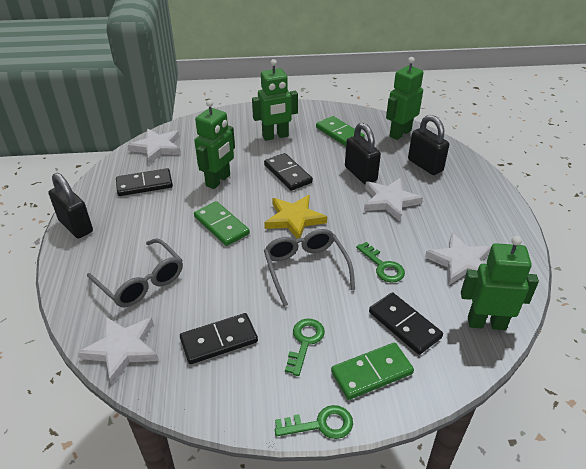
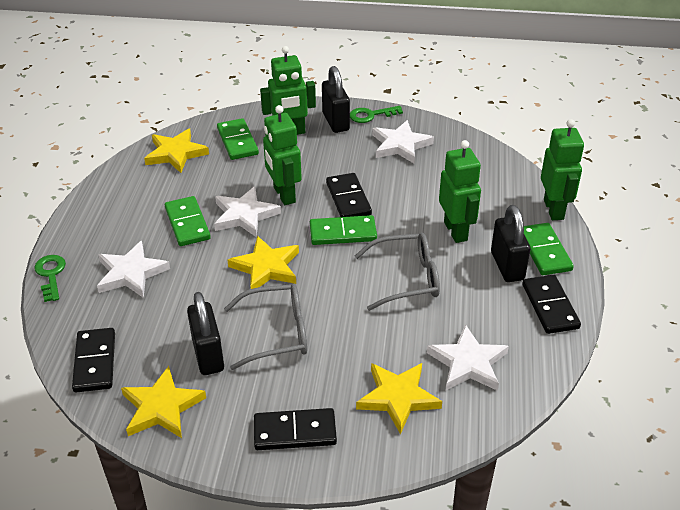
green domino: [194,201,250,246] [316,116,365,146] [331,343,414,400] = 3 -> [165,196,211,246] [217,118,259,160] [310,215,377,245] [524,223,574,275] = 4
green key: [275,405,353,439] [285,319,325,376] [356,242,405,283] = 3 -> [34,255,66,302] [350,106,403,123] = 2
yellow star: [265,195,327,239] = 1 -> [121,366,206,438] [144,129,209,173] [227,236,299,289] [356,363,442,435] = 4

